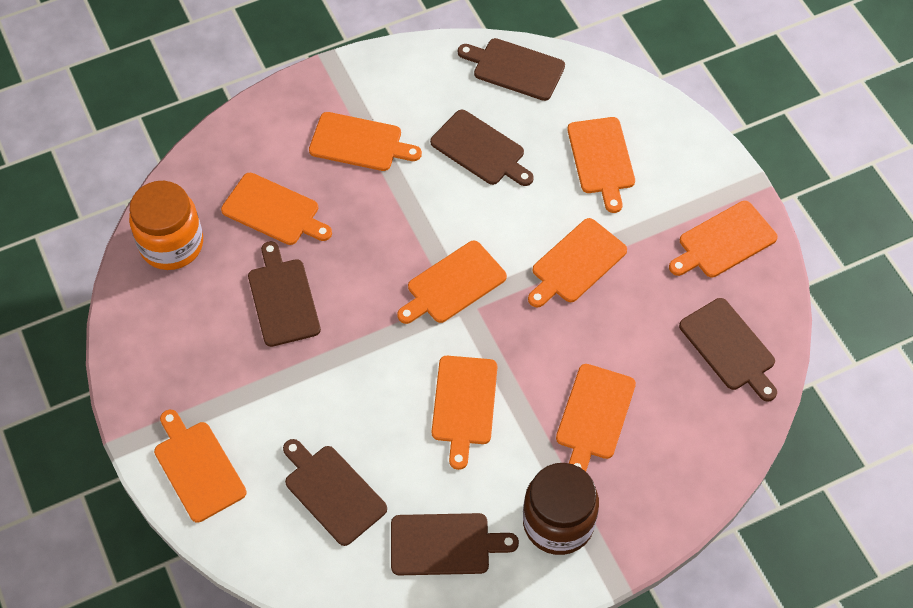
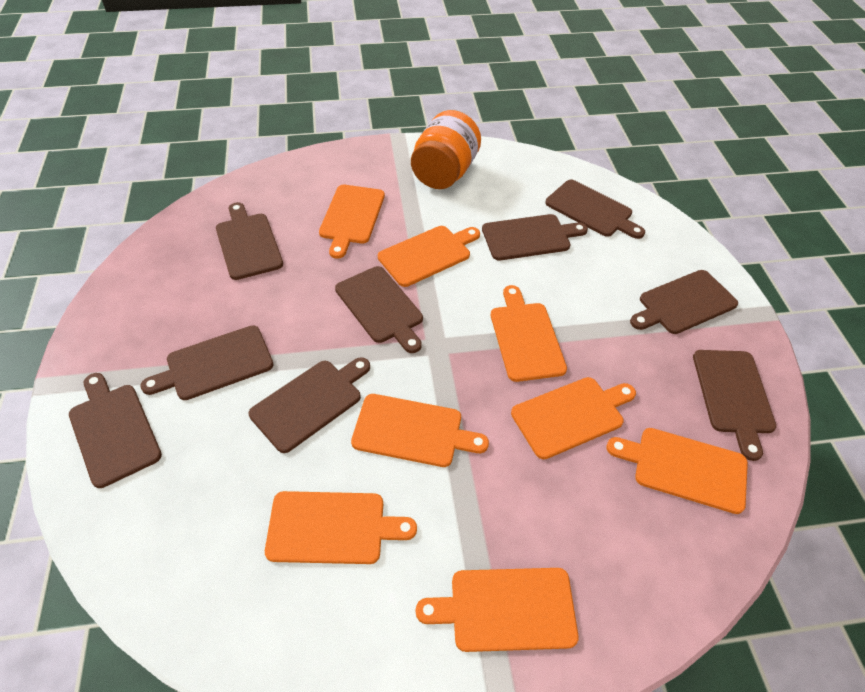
brown cutting board: [248,241,321,347] [283,439,387,546] [391,513,519,575] [430,110,534,186] [458,38,565,101] [679,298,777,401] = 6 -> [69,373,162,488] [141,325,274,400] [216,202,283,280] [249,357,370,453] [335,266,423,353] [482,214,588,261] [545,180,645,239] [630,270,738,334] [693,350,776,461] = 9
brown jar: [523,463,599,555] = 1 -> none = 0
orange cutting board: [154,410,247,522] [221,173,332,245] [309,112,422,171] [397,241,507,324] [432,356,497,470] [528,218,627,308] [556,364,636,472] [567,117,635,213] [669,201,778,277] = 9 -> [265,491,417,564] [319,185,385,259] [351,394,489,467] [378,226,480,287] [416,568,579,652] [491,285,567,382] [511,377,636,459] [607,428,748,514] = 8

